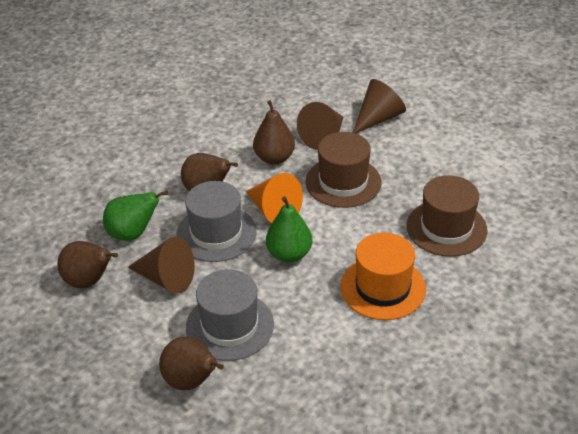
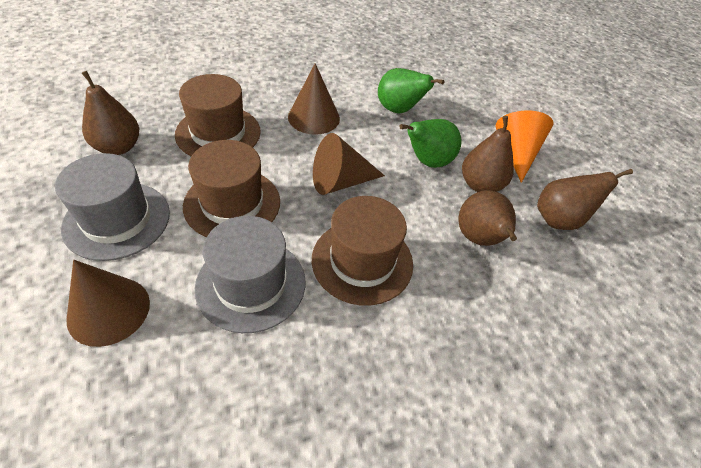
brown hat: [305,132,381,208] [406,175,487,257] = 2 -> [175,74,261,156] [183,140,280,237] [312,196,413,306] = 3
orange hat: [340,233,426,320] = 1 -> none = 0

